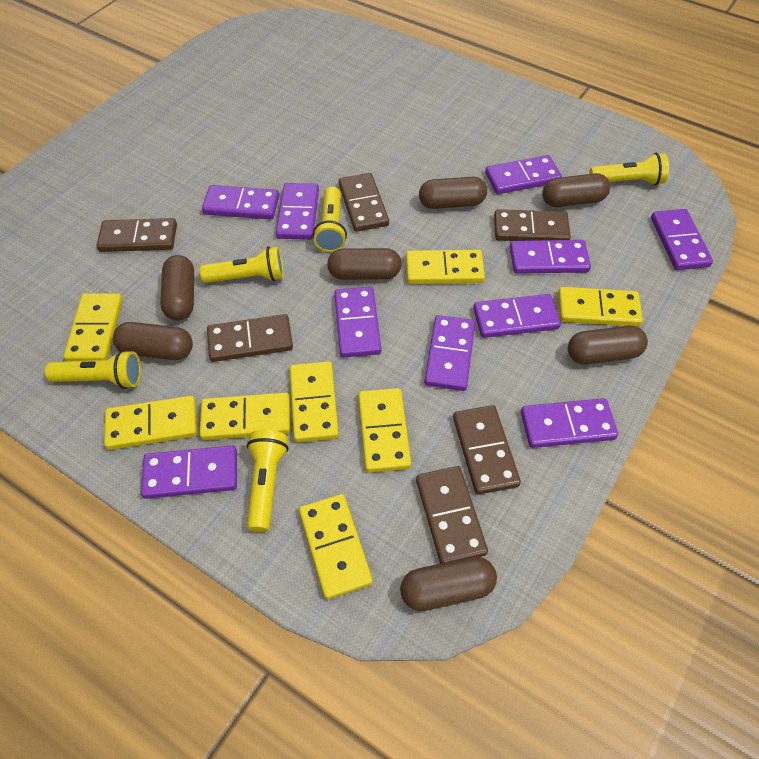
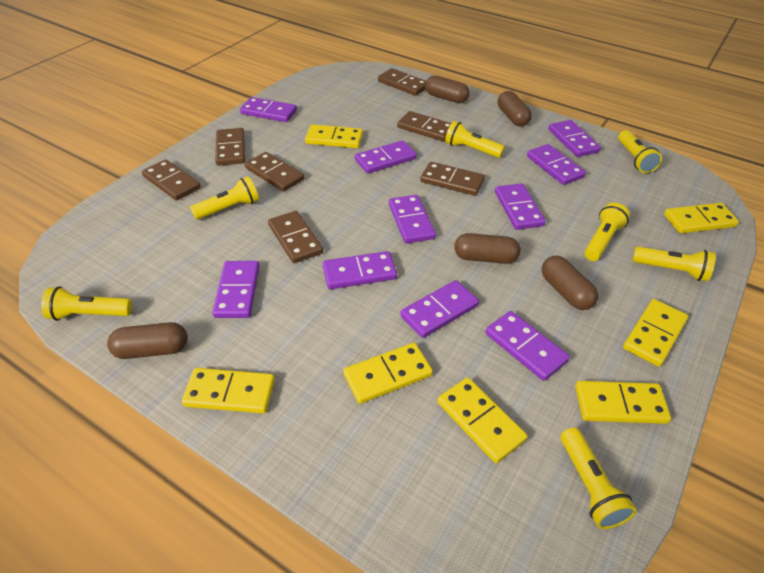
brown capsule: [113,322,193,360] [160,255,194,321] [327,248,402,280] [400,556,497,611] [419,177,487,209] [542,173,610,207] [568,325,648,365] = 7 -> [107,322,188,359] [425,75,470,103] [454,233,520,264] [498,91,532,126] [541,256,599,310] = 5
brown domino: [97,218,177,252] [207,314,293,362] [339,173,389,232] [416,466,488,563] [453,405,521,495] [494,209,571,241] = 6 -> [142,159,201,201] [215,128,245,166] [245,152,304,192] [268,211,323,263] [378,68,426,96] [397,111,451,142] [420,162,485,196] = 7
yellow domino: [64,293,123,361] [104,396,197,450] [199,392,290,440] [290,361,339,442] [299,494,373,599] [358,388,411,473] [406,250,485,284] [558,287,643,326] = 8 -> [182,368,275,413] [305,124,363,148] [343,343,433,404] [437,378,528,463] [575,381,671,424] [623,299,688,367] [664,203,739,234] = 7
yellow flashlight: [45,350,141,389] [200,246,284,283] [247,430,289,532] [313,186,347,252] [589,153,669,185] = 5 -> [41,287,132,321] [190,176,259,220] [445,121,505,158] [561,428,637,529] [584,203,630,261] [618,130,662,173] [633,247,716,281] = 7

